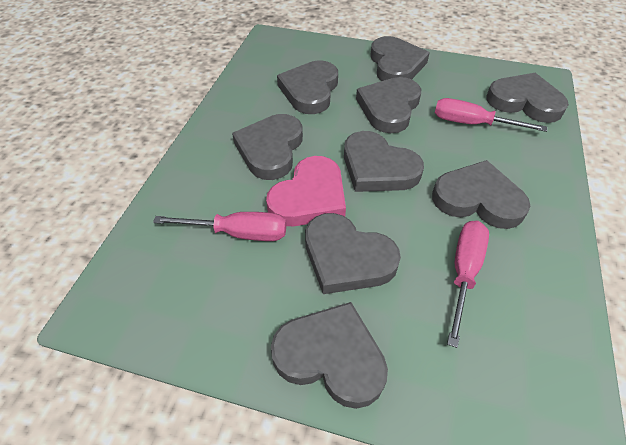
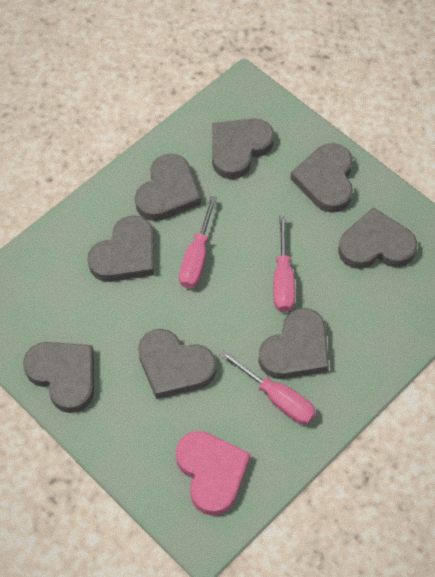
grey heart: [232,114,303,180] [271,302,388,409] [277,60,338,114] [305,213,401,294] [344,131,424,192] [356,77,421,133] [370,36,430,81] [432,160,530,229] [486,73,569,123] = 9 -> [23,342,94,413] [87,215,154,282] [135,154,201,221] [138,329,216,399] [212,118,274,179] [259,308,329,379] [290,143,353,213] [338,207,417,269] = 8

